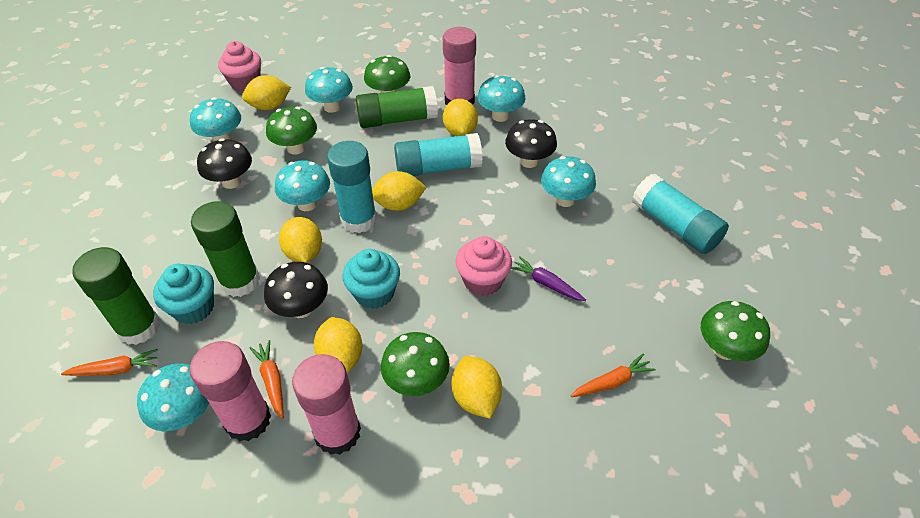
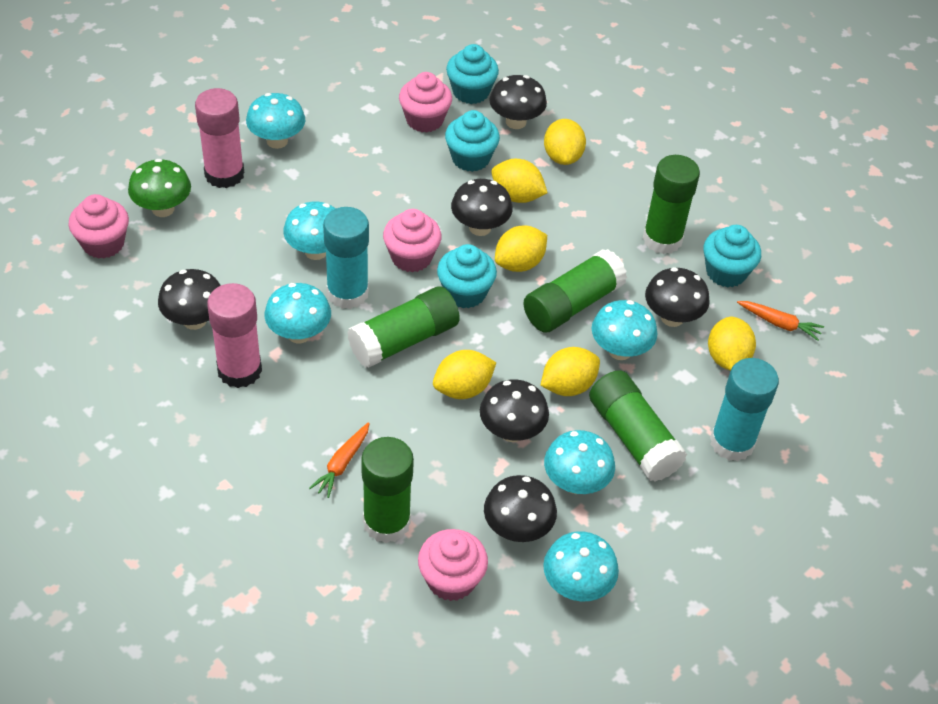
black mushroom: [197,138,252,189] [264,262,328,318] [505,119,557,168] = 3 -> [158,269,221,330] [451,179,513,236] [480,379,549,442] [484,475,557,542] [489,75,547,129] [645,267,710,327] = 6
green glue stick: [72,247,160,345] [191,201,260,297] [356,86,438,128] = 3 -> [347,286,460,368] [361,437,414,543] [523,249,627,333] [589,370,687,481] [643,155,700,254] = 5
green mushroom: [266,107,317,154] [364,55,410,93] [381,332,450,396] [701,301,770,361] = 4 -> [128,159,191,217] = 1
orange carrot: [61,349,158,376] [250,340,284,419] [571,353,656,397] = 3 -> [309,422,370,498] [737,301,824,341] = 2
pink cupcake: [218,41,261,92] [456,236,512,296] = 2 -> [69,194,129,259] [383,209,442,272] [399,72,452,133] [418,529,488,601] = 4
pink glue stick: [190,341,271,442] [292,354,361,455] [443,27,476,105] = 3 -> [195,88,244,188] [207,283,262,388] = 2
purple carrot: [511,256,586,301] = 1 -> none = 0
turquoise cupcake: [153,264,214,324] [343,249,400,309] = 2 -> [437,244,497,308] [445,110,500,172] [446,44,499,104] [704,225,761,287] = 4
turquoise glue stick: [327,141,377,233] [394,133,483,176] [632,174,729,254] = 3 -> [323,207,369,309] [710,358,779,462] = 2

